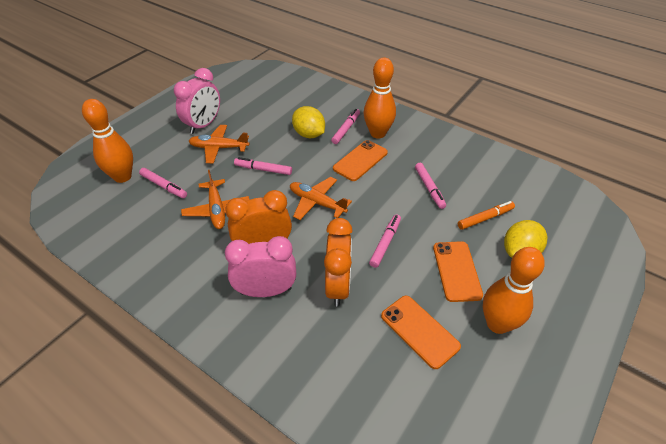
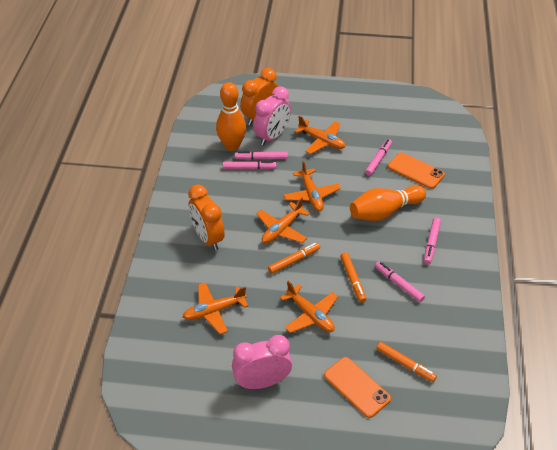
orange bowling pin: [82,99,133,183] [364,58,396,138] [483,247,545,334] = 3 -> [216,82,246,151] [350,185,426,221] = 2
orange marker: [458,201,515,230] = 1 -> [268,243,320,274] [340,252,366,303] [376,342,437,382] = 3
orange phone: [333,140,388,181] [381,295,461,369] [433,241,483,302] = 3 -> [324,357,391,418] [388,152,445,189] = 2
orange plane: [181,170,250,229] [189,125,249,164] [290,177,352,220] = 3 -> [183,282,248,334] [256,197,310,243] [280,281,338,333] [283,160,341,211] [294,116,345,154] = 5
yellow lemon: [292,106,325,138] [504,220,547,258] = 2 -> none = 0

